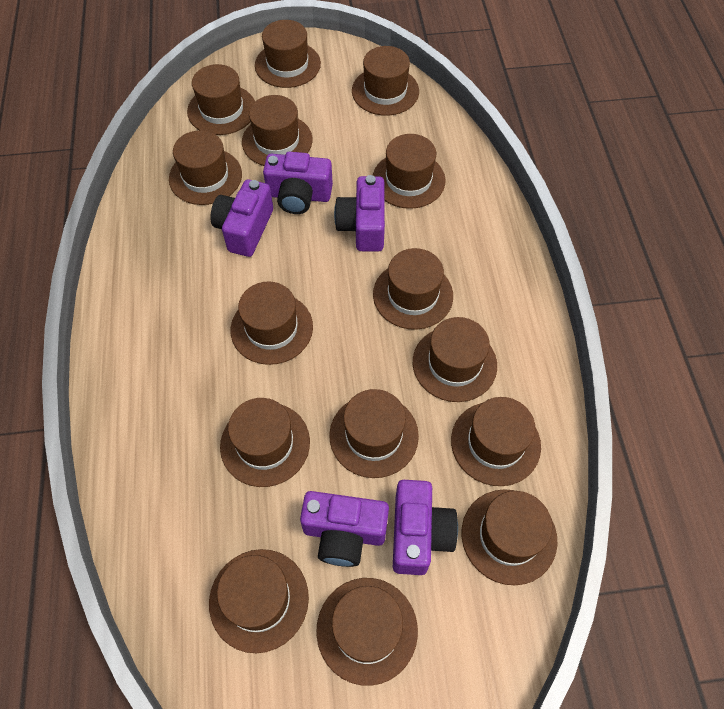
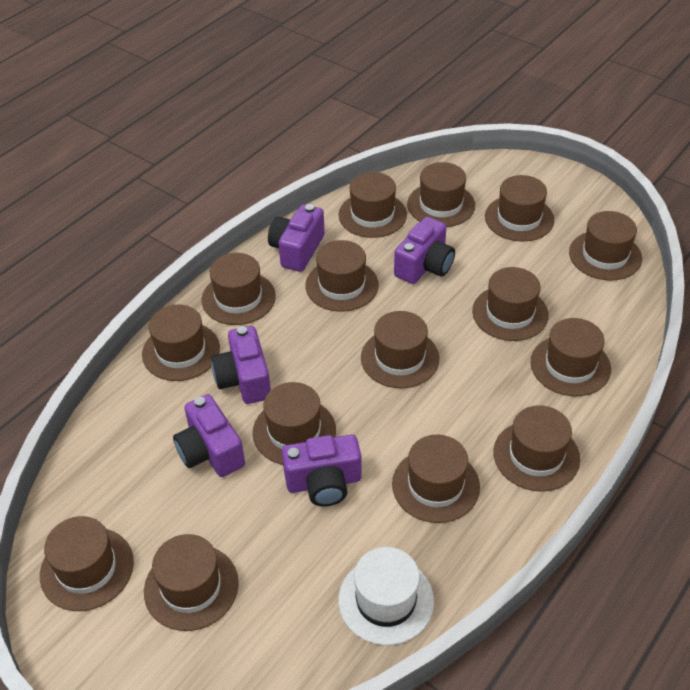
white hat: none = 0 -> [338,547,434,645] = 1

